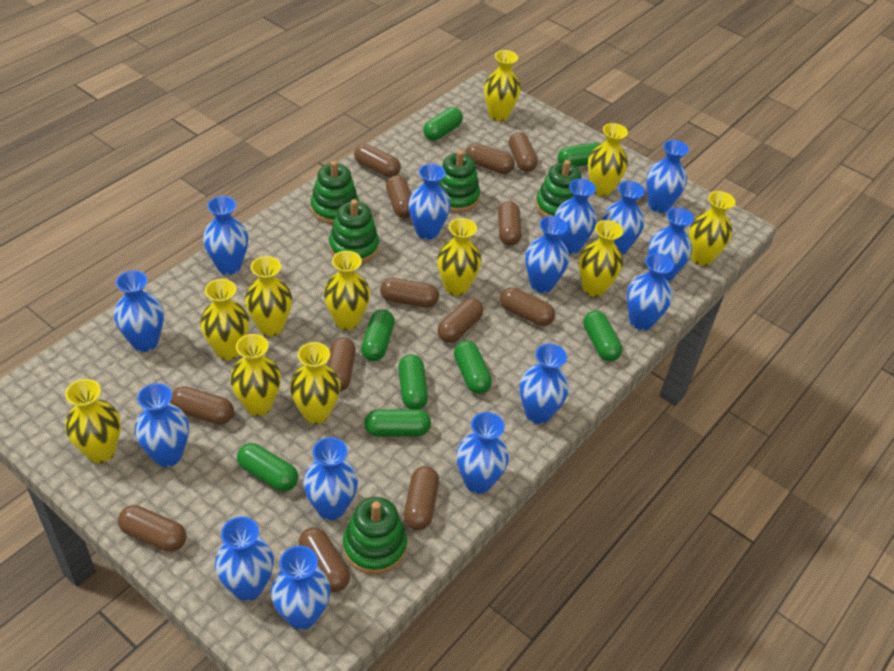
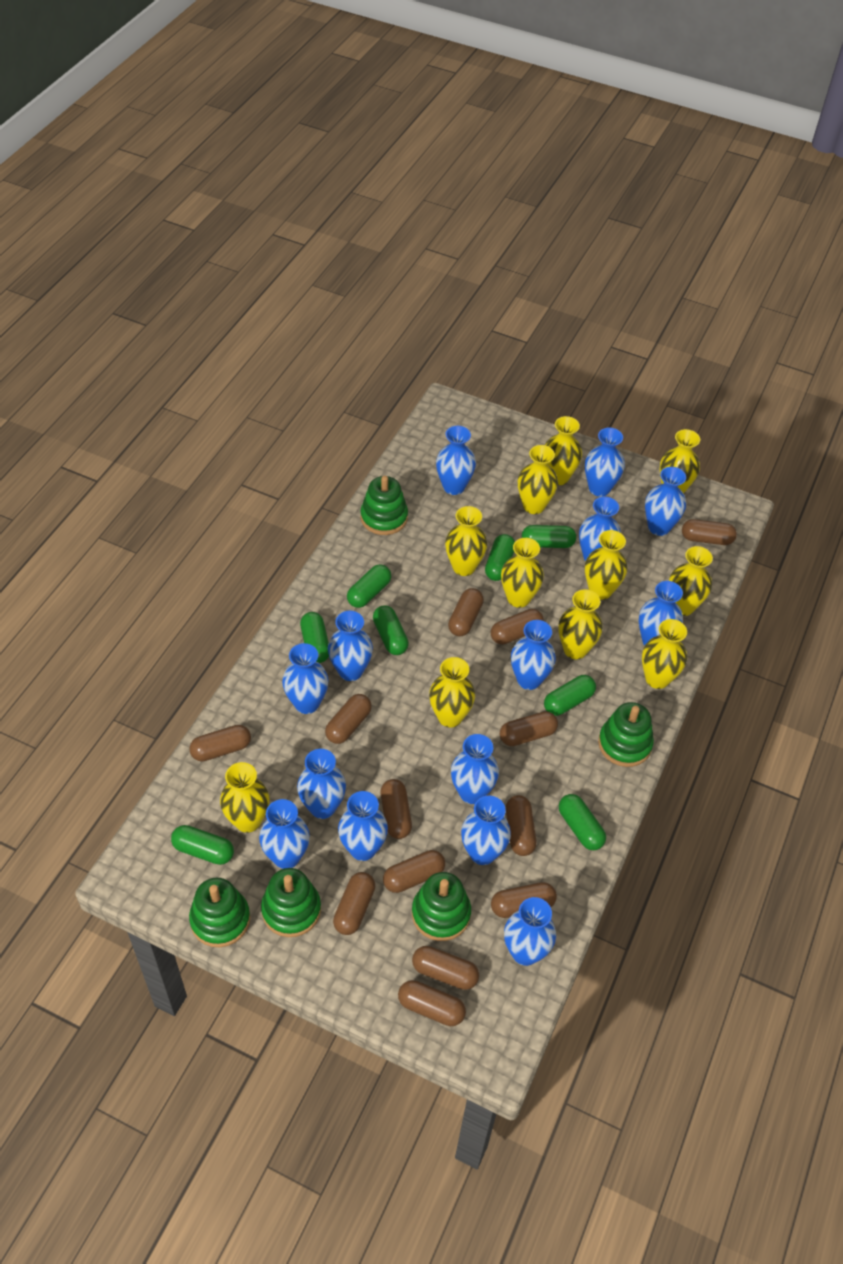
blue vase: [114,270,164,352] [135,383,189,467] [203,196,248,275] [215,517,274,601] [271,546,330,630] [303,437,358,520] [408,164,451,240] [457,412,509,494] [520,344,569,424] [525,216,569,293] [555,179,597,254] [602,181,645,255] [627,253,674,330] [646,140,689,213] [648,207,694,282] = 15 -> [259,799,310,869] [282,643,329,714] [297,749,346,819] [328,611,373,681] [338,791,388,861] [436,426,476,495] [451,734,499,804] [461,796,511,865] [504,897,556,966] [511,620,556,690] [579,497,621,562] [585,428,625,497] [639,581,683,646] [645,467,686,536] = 14

